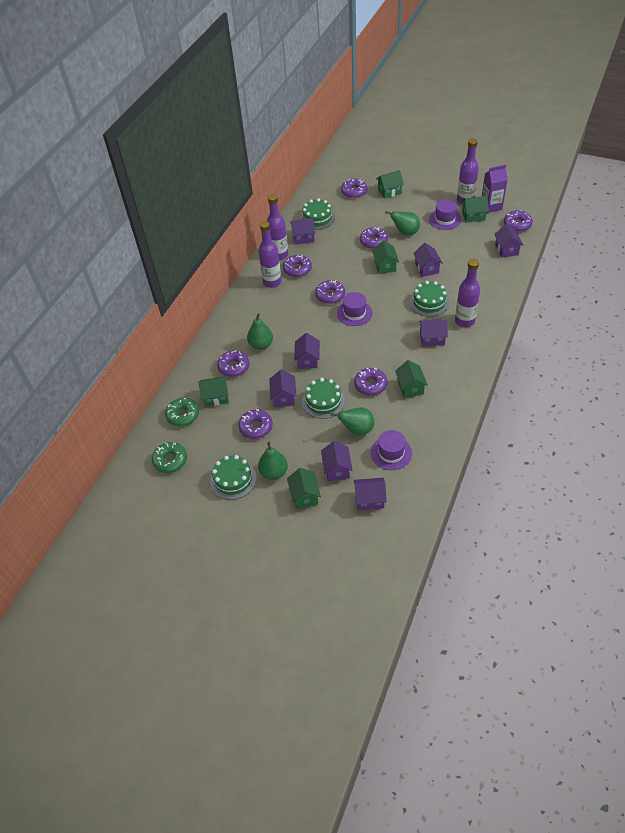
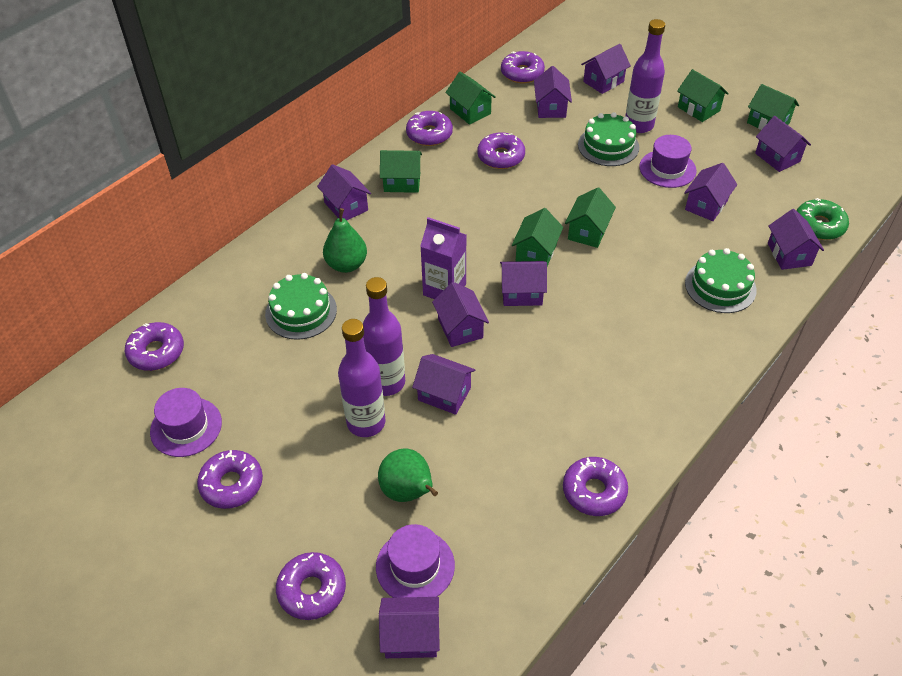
green cake: [210,455,256,500] [300,198,335,230] [302,378,345,419] [410,281,449,317] = 4 -> [265,273,337,340] [578,112,639,166] [685,248,757,313] = 3
green donut: [152,442,187,473] [165,398,199,427] = 2 -> [797,198,849,240] = 1
green pear: [247,313,273,350] [258,442,288,480] [331,407,374,436] [385,211,420,236] = 4 -> [323,208,367,273] [378,448,438,502] = 2
purple bottle: [258,221,282,288] [267,194,288,260] [455,259,480,327] [457,138,479,205] = 4 -> [338,319,386,437] [363,277,405,396] [626,19,665,133] = 3
purple donut: [217,350,249,377] [238,409,273,439] [283,255,312,277] [315,280,345,304] [341,178,367,198] [354,368,387,395] [360,227,388,249] [504,210,533,232] = 8 -> [125,322,184,371] [197,450,263,509] [276,552,346,620] [406,111,453,146] [477,132,525,169] [501,51,545,83] [563,457,628,516] = 7
purple house: [269,370,297,407] [291,218,315,245] [294,333,320,369] [321,441,353,481] [354,478,387,510] [413,243,443,277] [419,319,448,346] [494,224,523,258] = 8 -> [317,164,371,220] [379,597,440,658] [412,354,475,415] [432,282,489,347] [500,261,547,306] [534,66,572,118] [581,44,631,94] [684,163,737,221] [755,116,811,172] [768,209,824,270] = 10

